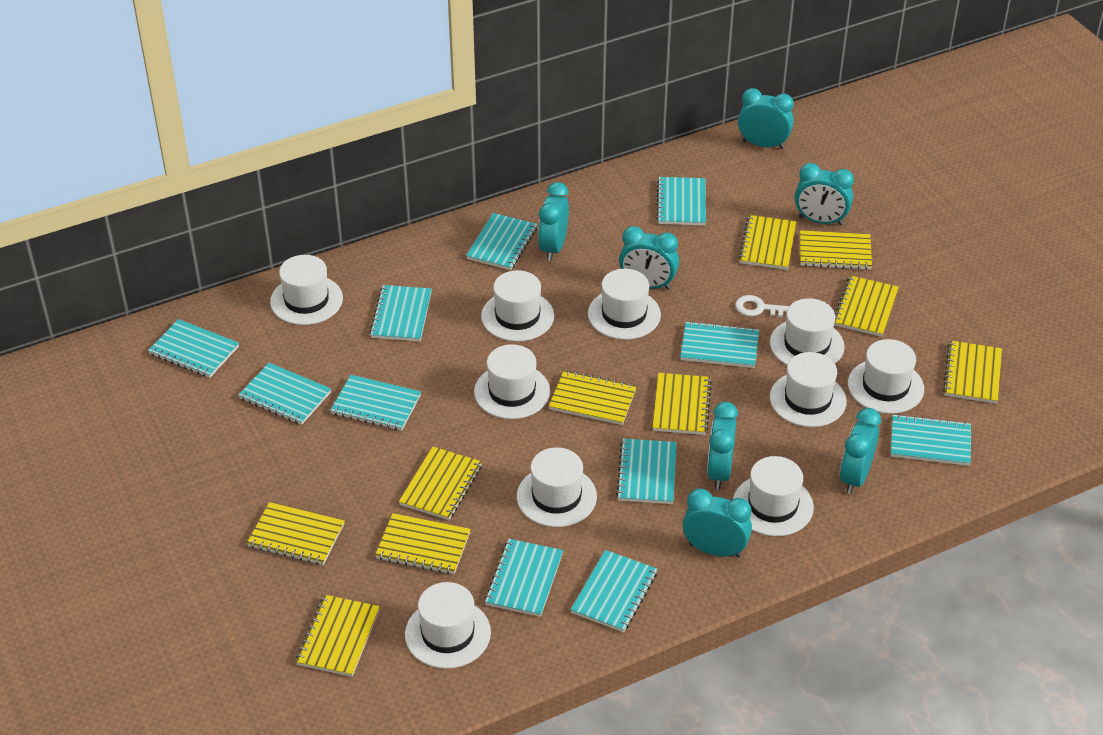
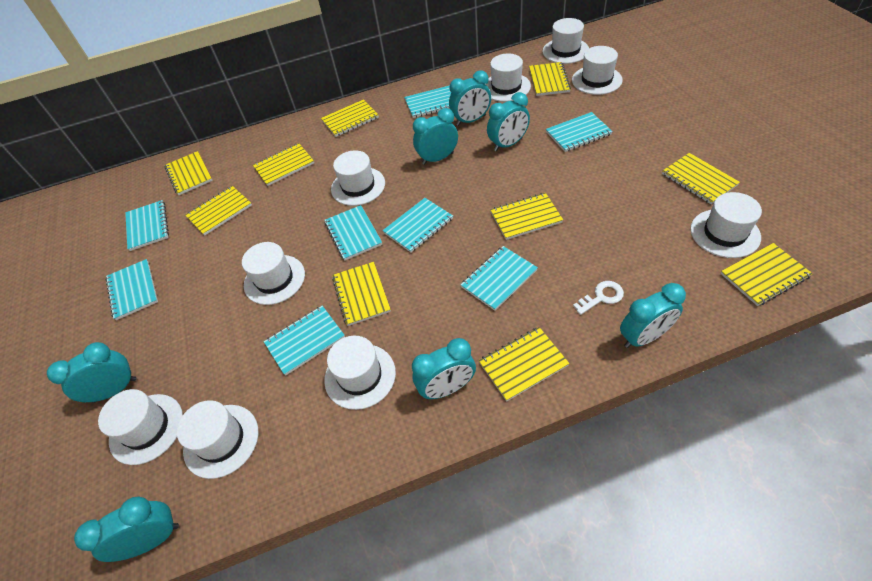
turquoise notebook: [148,319,239,378] [238,363,331,425] [330,375,421,431] [370,285,432,341] [466,213,537,270] [485,539,563,617] [571,550,657,632] [616,439,677,504] [656,177,706,225] [680,321,759,368] [891,414,971,466] = 11 -> [105,259,158,320] [125,200,169,251] [264,306,345,376] [324,205,382,260] [383,198,453,252] [404,85,451,118] [460,246,538,311] [546,112,613,152] = 8
white hat: [270,255,343,325] [405,582,491,669] [474,344,550,419] [481,270,554,342] [517,447,597,527] [588,269,661,340] [733,456,814,536] [770,298,844,365] [770,352,847,427] [848,339,924,414] = 10 -> [98,389,183,465] [177,400,258,479] [242,242,305,305] [324,336,396,410] [331,150,385,206] [485,53,531,102] [542,18,589,64] [572,46,623,95] [690,192,762,258] = 9

